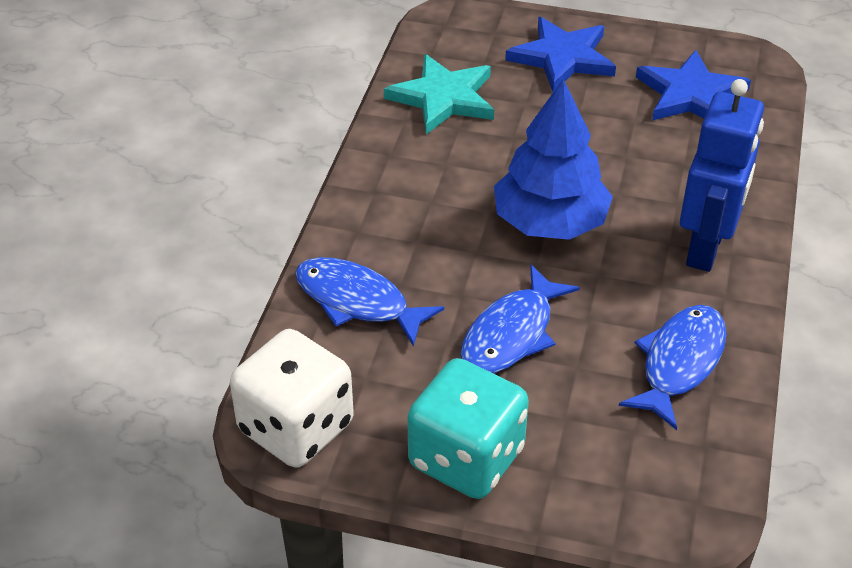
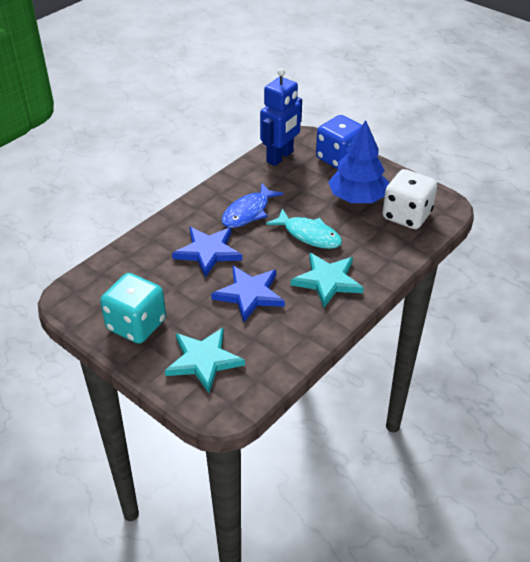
blue dice: none = 0 -> [316,115,362,169] = 1
blue fish: [295,257,444,347] [460,265,580,374] [619,305,727,430] = 3 -> [221,183,284,228] = 1
turquoise fish: none = 0 -> [266,208,342,249] = 1
turquoise star: [384,54,494,135] = 1 -> [165,328,245,393] [291,253,364,307] = 2

